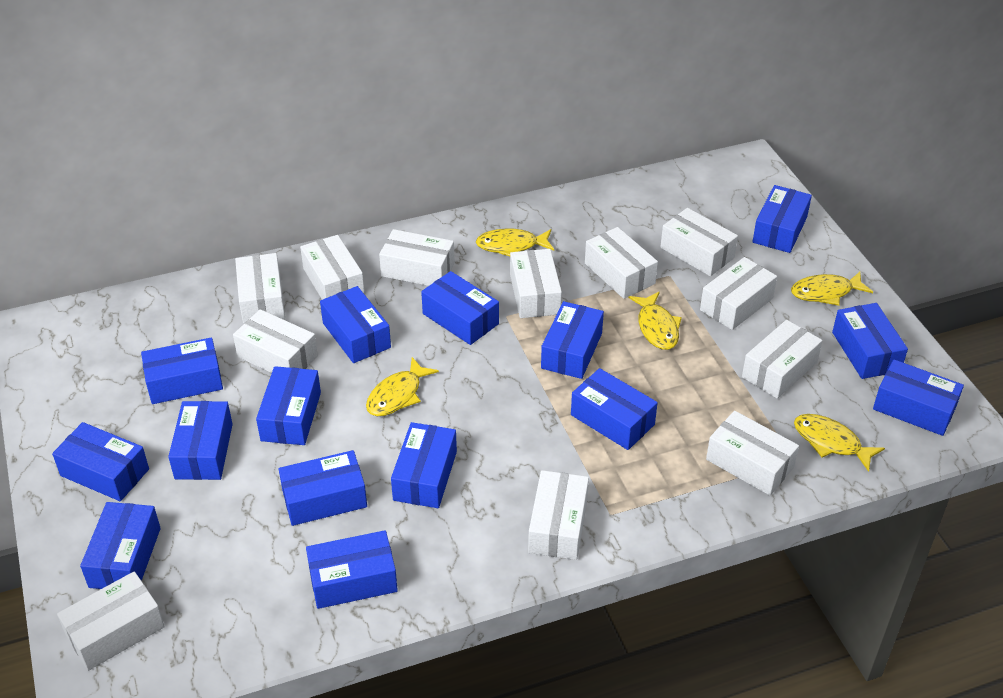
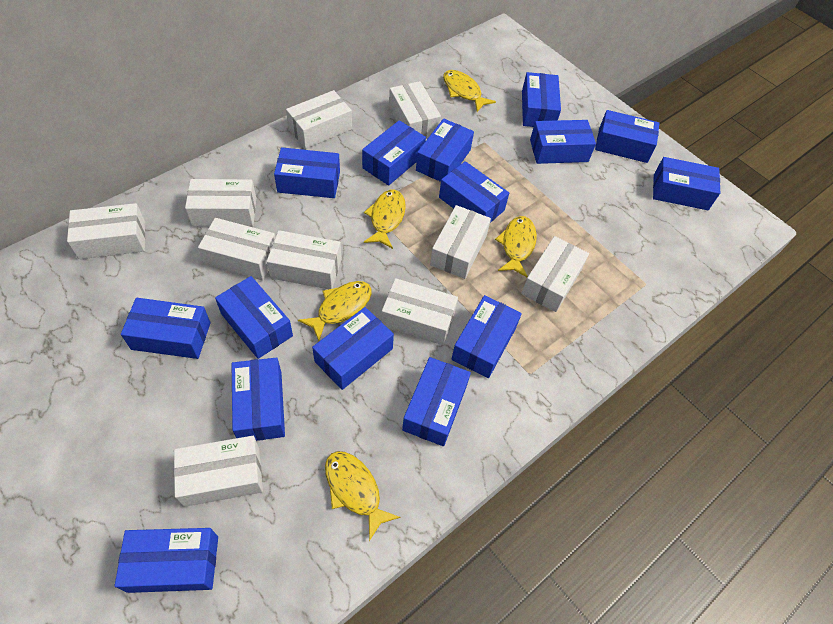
white box: [57,571,165,671] [233,309,318,373] [235,253,285,324] [300,235,365,300] [379,229,455,286] [510,249,562,318] [528,470,589,560] [585,227,658,299] [660,208,738,276] [700,257,777,330] [706,411,799,495] [742,320,823,399] = 12 -> [67,203,145,259] [174,436,263,507] [185,179,256,227] [198,218,275,281] [267,230,341,289] [286,90,352,149] [381,278,458,345] [389,81,441,138] [430,205,491,279] [521,236,589,312] = 10

